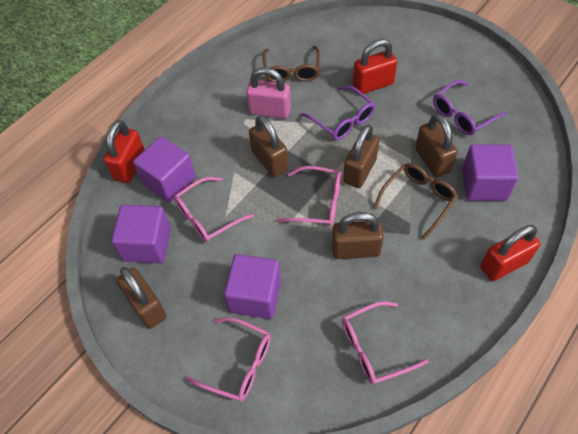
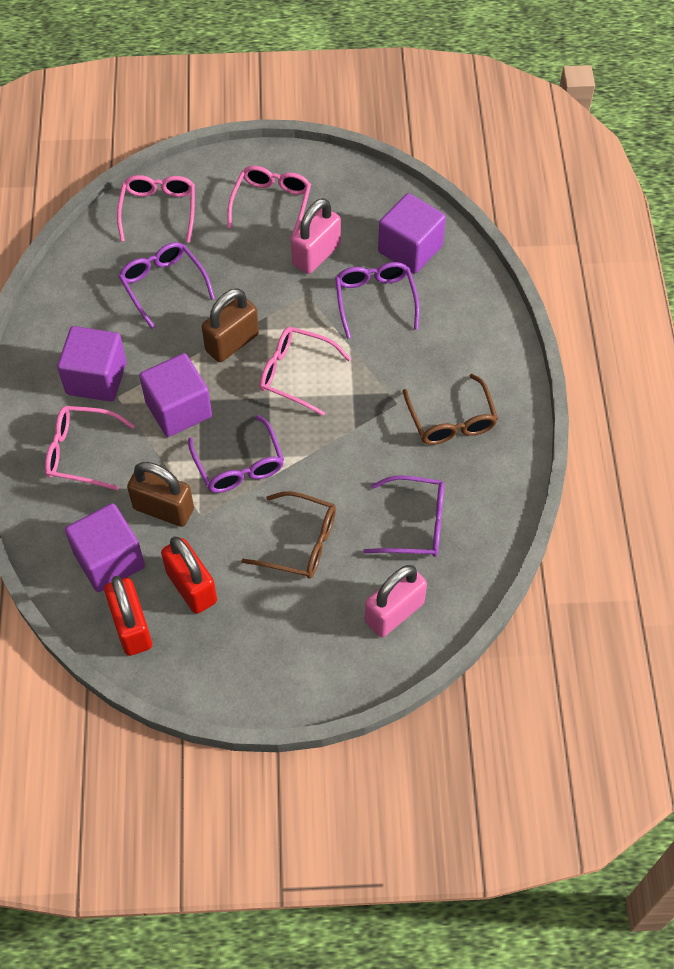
brown padlock: [116,267,167,329] [249,115,288,177] [332,212,384,259] [343,125,379,188] [415,114,458,177] = 5 -> [127,462,194,527] [202,288,259,362] = 2
pink padlock: [246,67,291,119] = 1 -> [291,198,341,274] [365,565,427,637] = 2
purple glasses: [301,86,375,140] [433,80,507,135] = 2 -> [118,242,215,329] [188,415,284,493] [335,262,420,339] [363,475,444,557] = 4
red padlock: [104,120,145,183] [353,39,397,94] [480,225,540,281] = 3 -> [104,576,152,656] [161,537,217,614] = 2

